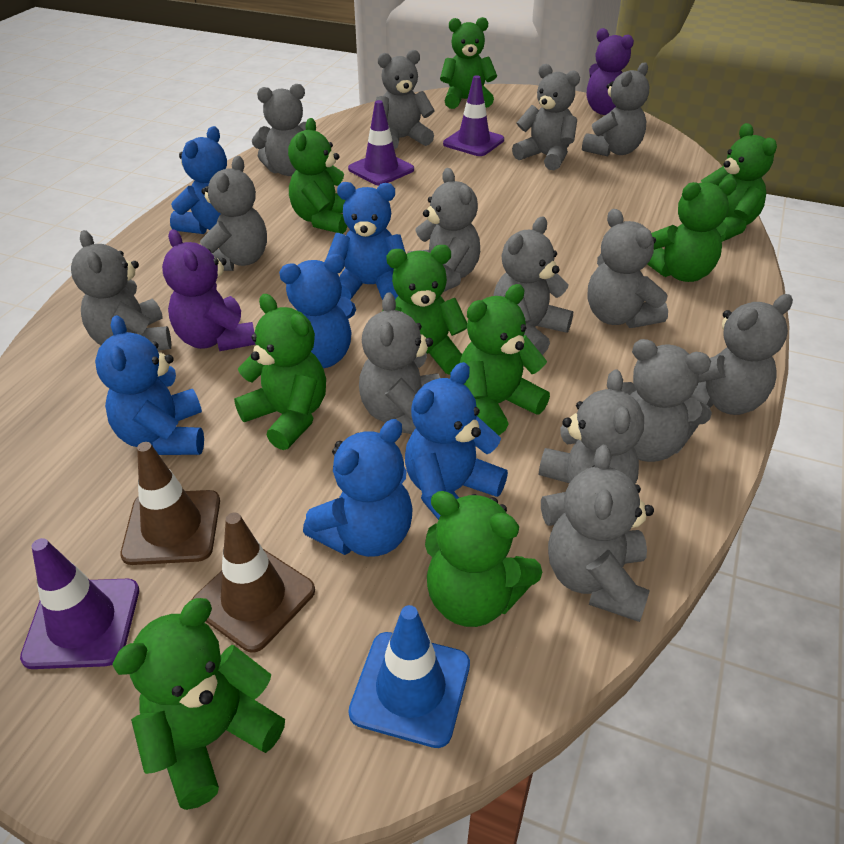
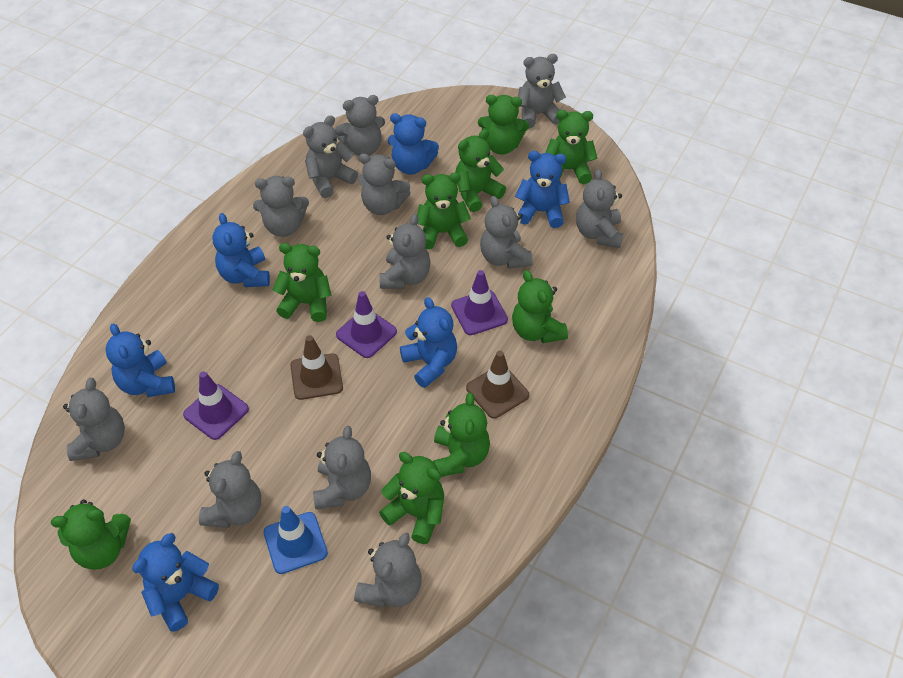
grey teddy bear: [71,230,171,351] [200,156,267,271] [252,84,306,176] [359,293,440,434] [376,50,435,150] [407,168,480,292] [493,217,573,355] [512,64,580,170] [539,369,644,526] [548,445,654,622] [582,62,649,156] [588,209,668,328] [621,339,712,462] [690,294,793,415] = 14 -> [63,378,125,461] [199,451,261,528] [253,176,309,237] [303,115,358,198] [313,426,371,509] [335,95,385,156] [354,533,422,608] [358,153,411,215] [380,214,431,289] [480,196,532,269] [518,54,566,129] [576,169,623,248] = 12
purple teddy bear: [162,229,256,351] [587,28,634,115] = 2 -> none = 0

